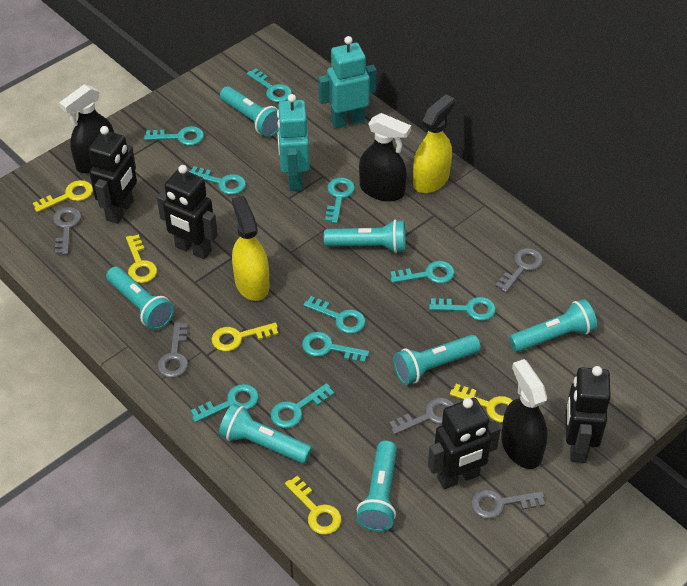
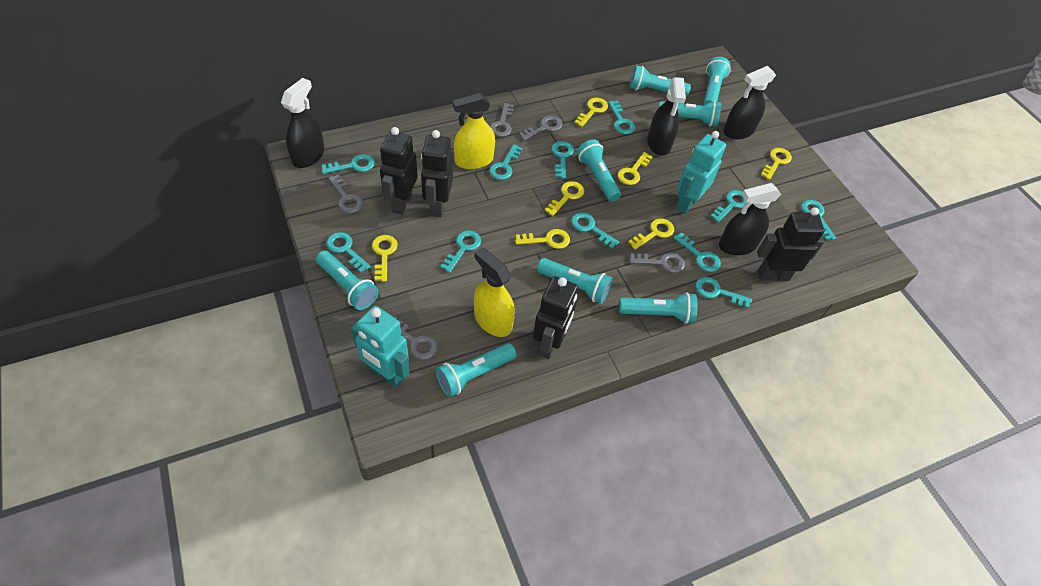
black spray bottle: [59,84,114,174] [359,113,411,202] [501,359,548,469] = 3 -> [281,78,324,168] [647,77,686,156] [719,183,781,255] [723,66,776,139] = 4
turquoise flashlight: [106,267,174,330] [219,403,312,464] [220,86,279,137] [324,219,405,253] [357,441,397,532] [393,335,481,385] [509,299,597,352] = 7 -> [316,251,379,310] [436,343,516,397] [537,258,612,304] [577,139,621,202] [619,293,698,324] [630,65,691,96] [658,101,721,126] [703,57,731,105] = 8
turquoise key: [144,126,204,146] [189,166,246,195] [191,384,259,423] [247,68,292,102] [270,383,334,428] [302,332,369,363] [303,296,366,334] [325,177,355,224] [390,261,455,284] [429,297,496,321] = 10 -> [321,154,375,174] [326,232,371,273] [441,231,481,273] [489,144,523,180] [552,141,574,179] [571,212,619,249] [608,101,635,134] [674,232,721,272] [696,277,752,308] [710,190,746,222] [801,200,836,240] = 11
yellow key: [33,180,93,212] [126,234,157,283] [212,323,278,352] [285,476,342,535] [450,384,513,423] = 5 -> [372,235,398,282] [515,229,570,249] [545,181,584,216] [574,98,608,127] [617,152,652,185] [628,218,674,250] [761,148,792,180] = 7

